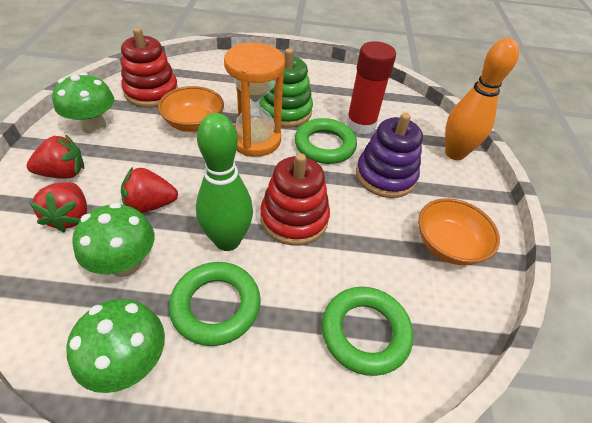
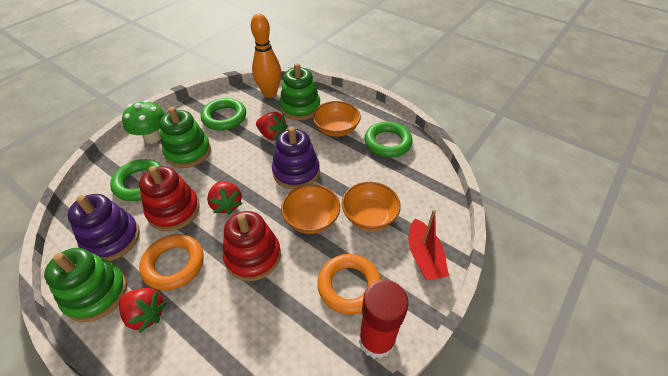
green bowling pin: [196,113,253,251] = 1 -> none = 0
green mushroom: [52,73,114,134] [66,299,165,393] [72,203,154,277] = 3 -> [122,100,165,144] = 1
green stacking toy: [259,48,313,128] = 1 -> [44,248,127,322] [159,107,211,168] [280,63,320,120] = 3
orange bowl: [158,86,224,132] [418,198,500,265] = 2 -> [281,184,340,234] [312,101,361,137] [342,182,401,231] = 3
orange hourglass: [224,43,285,157] = 1 -> none = 0
orange ring: none = 0 -> [139,234,204,291] [317,254,381,315] = 2
purple stacking toy: [356,113,423,198] = 1 -> [67,194,140,261] [272,127,320,189] = 2
red boat: none = 0 -> [409,210,449,280] = 1

